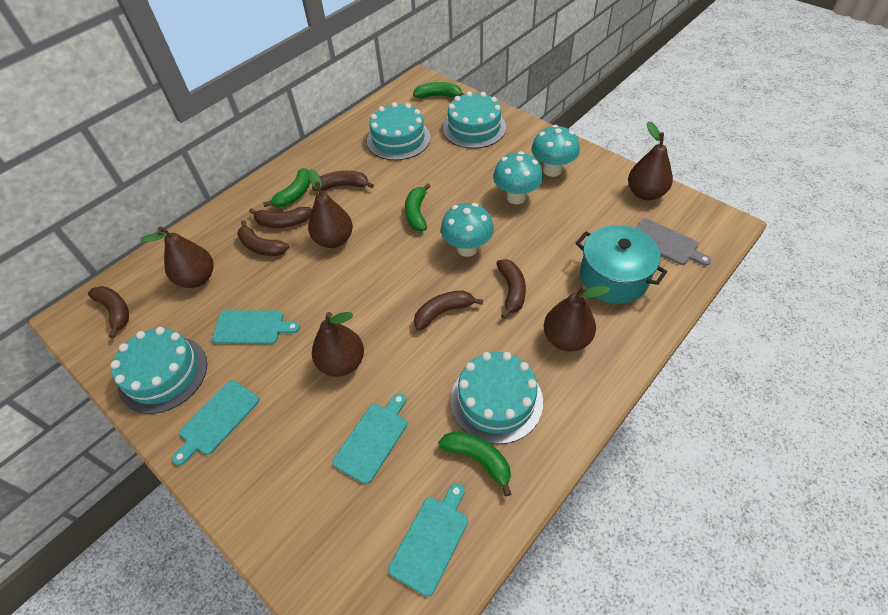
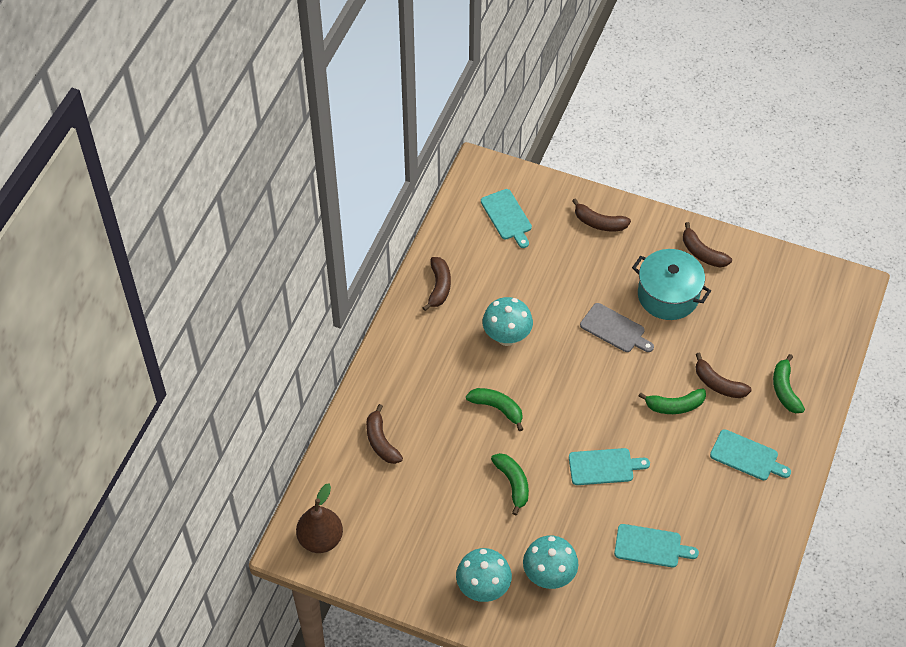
brown banana: [88,286,129,338] [237,220,289,256] [249,207,312,228] [312,171,374,191] [414,291,483,331] [496,259,526,319] = 6 -> [366,404,403,464] [423,257,451,311] [572,198,631,231] [683,222,732,267] [696,353,752,398] = 5
brown pear: [140,226,213,288] [308,169,353,248] [312,312,364,377] [544,285,611,352] [628,121,673,200] = 5 -> [296,483,343,553] = 1
turquoise cake: [111,327,207,414] [367,102,430,160] [443,91,506,149] [451,352,543,444] = 4 -> none = 0

